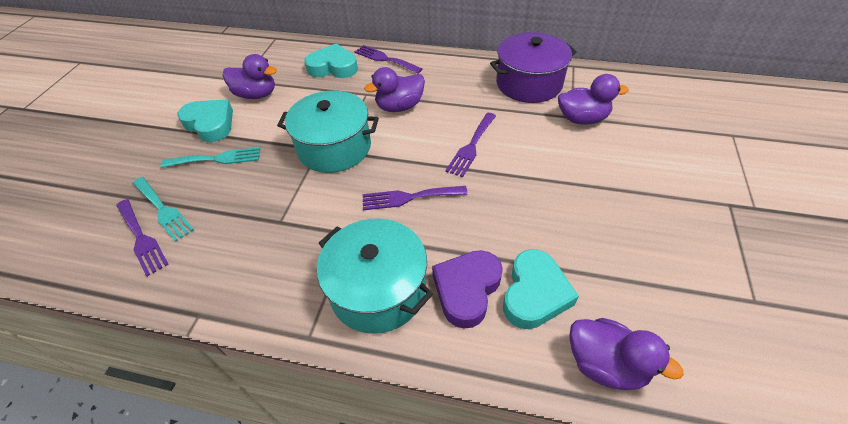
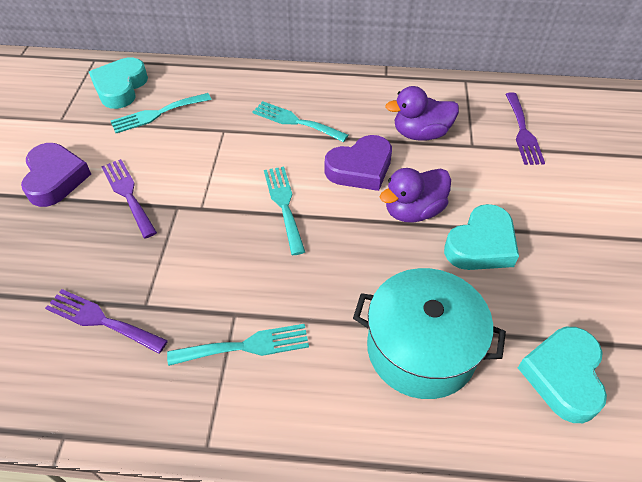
purple duck: [223,54,277,99] [364,67,425,112] [558,74,629,125] [569,318,684,390] = 4 -> [380,168,451,223] [385,86,459,141] = 2
purple fork: [116,199,169,276] [354,45,422,74] [362,186,468,210] [446,113,496,177] = 4 -> [45,289,168,354] [101,159,157,238] [505,92,545,165] = 3
purple heart: [432,250,503,329] = 1 -> [21,143,91,207] [325,135,392,191] = 2
purple pot: [490,32,577,103] = 1 -> none = 0
turquoise fork: [133,177,194,242] [161,147,260,168] = 2 -> [111,93,211,133] [167,324,309,366] [252,101,348,142] [264,167,305,255] = 4
turquoise pot: [277,91,379,173] [317,219,433,334] = 2 -> [353,268,506,399] = 1

